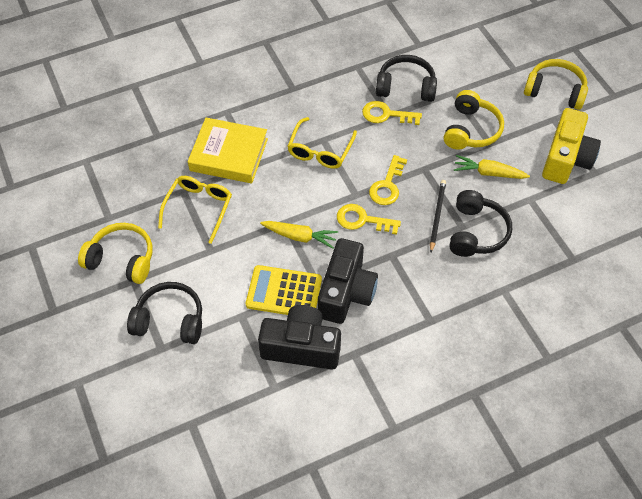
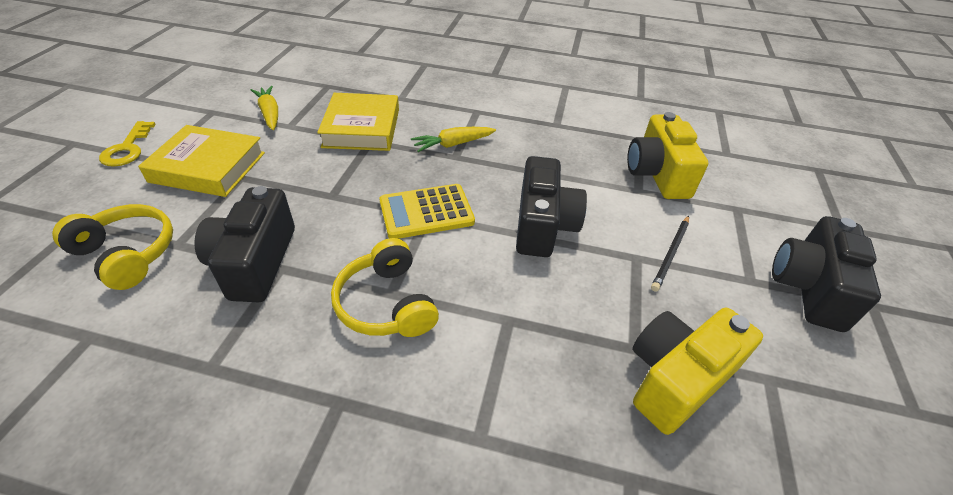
black camera: [258,305,341,369] [318,238,378,324] = 2 -> [194,186,295,302] [516,156,587,257] [772,216,881,332] = 3
black headphones: [127,282,202,344] [376,55,437,102] [449,190,512,257] = 3 -> none = 0
yellow book: [188,118,268,183] = 1 -> [138,125,265,197] [317,93,399,151] = 2
yellow camera: [542,108,601,184] = 1 -> [627,112,708,199] [633,308,763,435] = 2
yellow glasses: [158,176,232,244] [287,117,357,169] = 2 -> none = 0
yellow headphones: [78,223,152,284] [444,90,504,150] [524,59,588,110] = 3 -> [52,204,173,290] [331,238,439,337] = 2
yellow key: [337,204,401,234] [362,101,422,125] [369,155,407,205] = 3 -> [99,121,156,167] = 1

